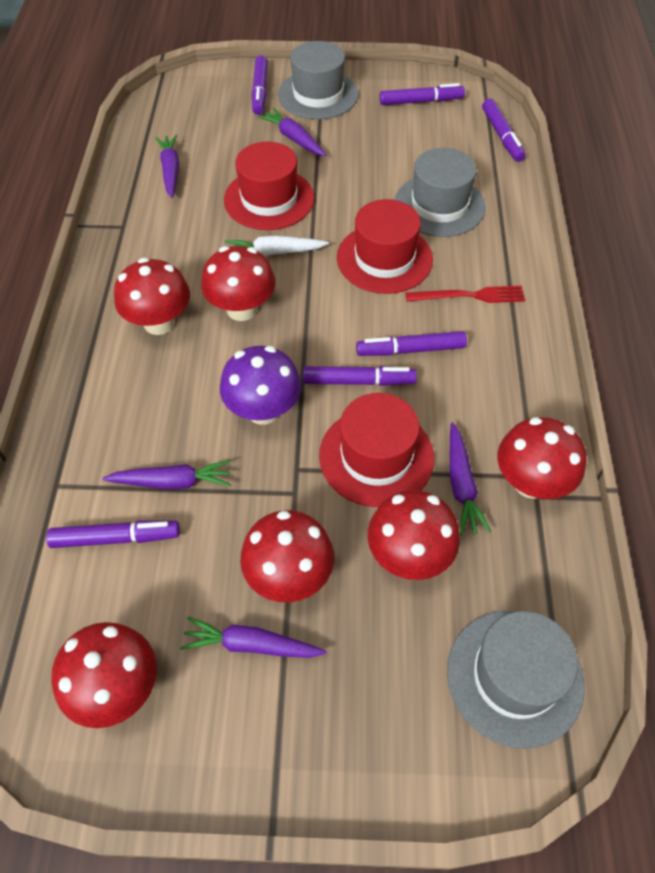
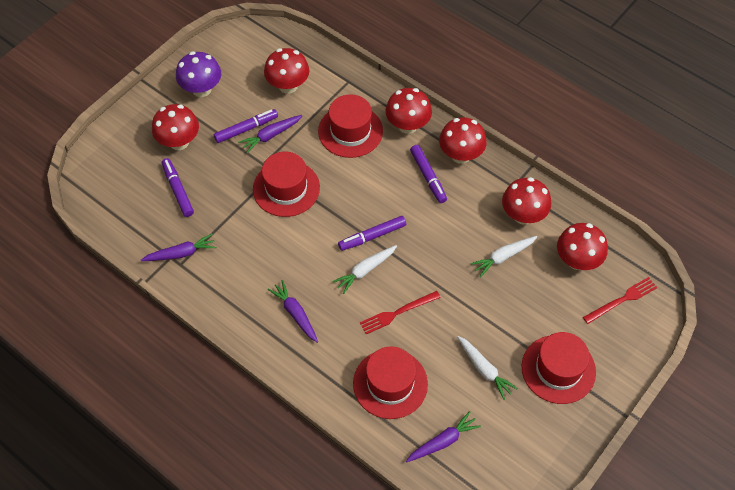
grey hat: [278,41,358,119] [395,148,486,237] [447,611,585,749] = 3 -> none = 0
purple carrot: [102,460,231,489] [155,134,179,198] [180,616,327,658] [258,108,326,156] [450,422,491,535] = 5 -> [141,234,216,261] [238,115,302,153] [268,280,318,343] [406,411,481,462] = 4
purple marker: [46,520,180,548] [252,55,268,115] [303,366,417,386] [356,331,467,356] [379,83,465,105] [482,98,526,162] = 6 -> [162,158,194,217] [214,109,278,143] [338,216,406,251] [410,145,447,203] = 4
red fork: [405,286,525,303] = 1 -> [360,291,441,334] [583,277,657,324] = 2
red hat: [224,142,314,230] [319,393,434,507] [337,199,433,294] = 3 -> [253,152,320,217] [318,94,383,158] [353,346,428,419] [522,332,596,404] = 4
white carrot: [225,235,329,256] = 1 -> [332,245,397,294] [457,336,518,400] [470,236,537,277] = 3

